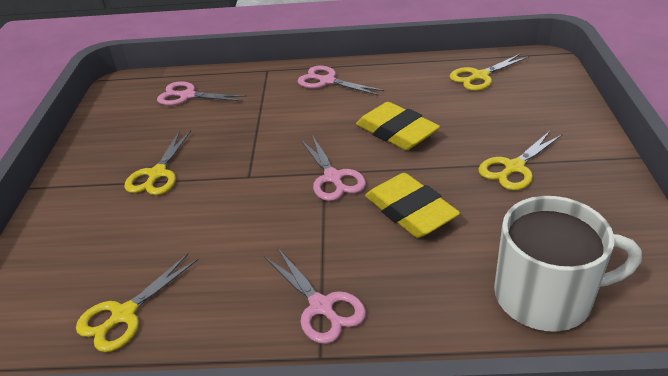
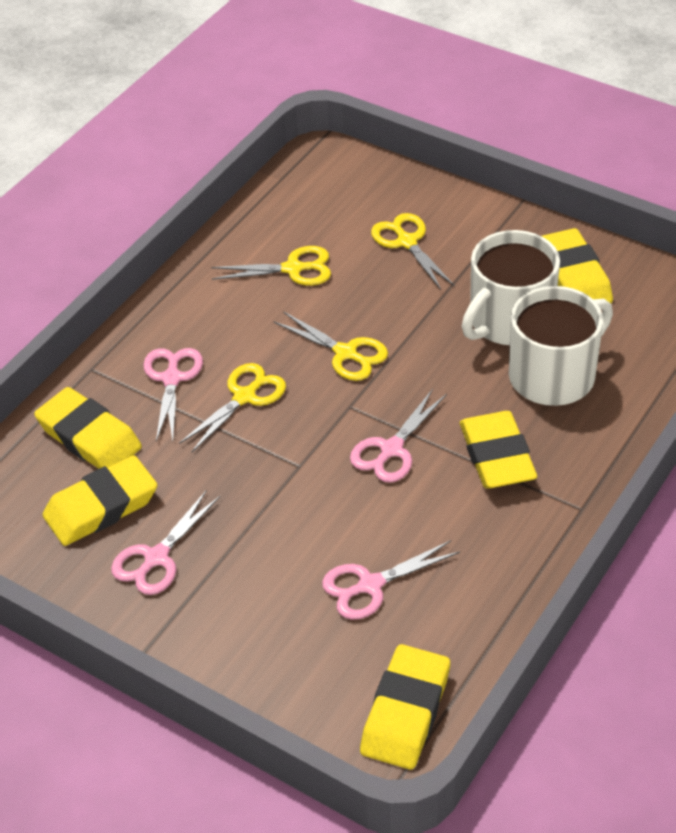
white mug: [494,196,642,332] = 1 -> [462,230,560,345] [509,286,613,406] = 2
yellow eraser: [356,102,440,150] [365,173,460,238] = 2 -> [34,387,142,469] [42,455,157,546] [360,644,450,770] [460,411,537,489] [542,228,613,303] = 5

